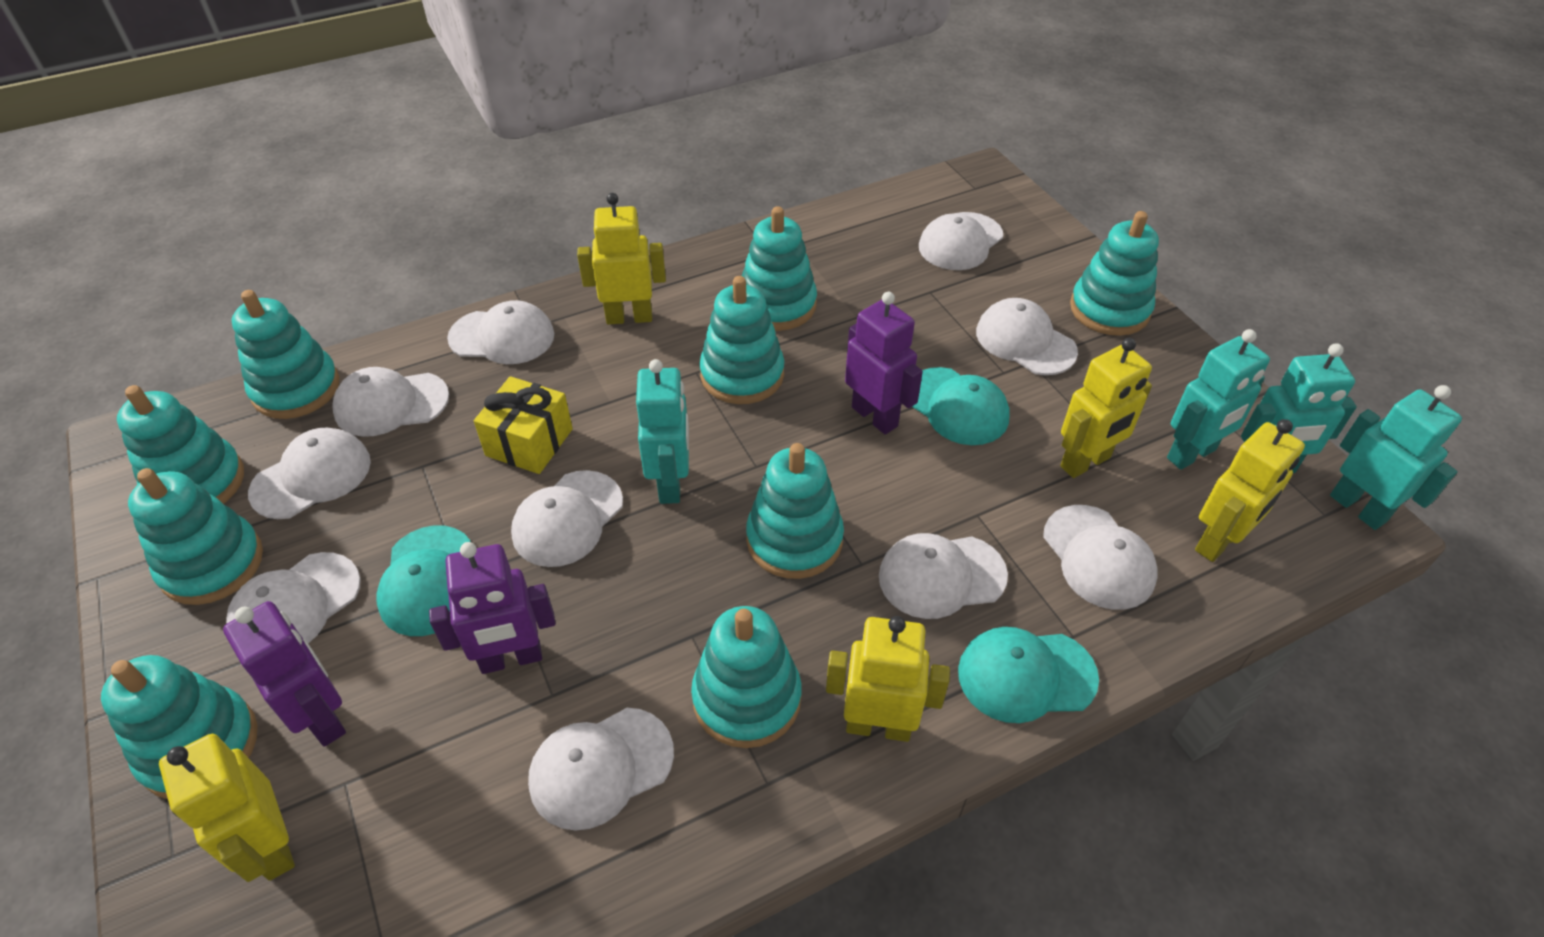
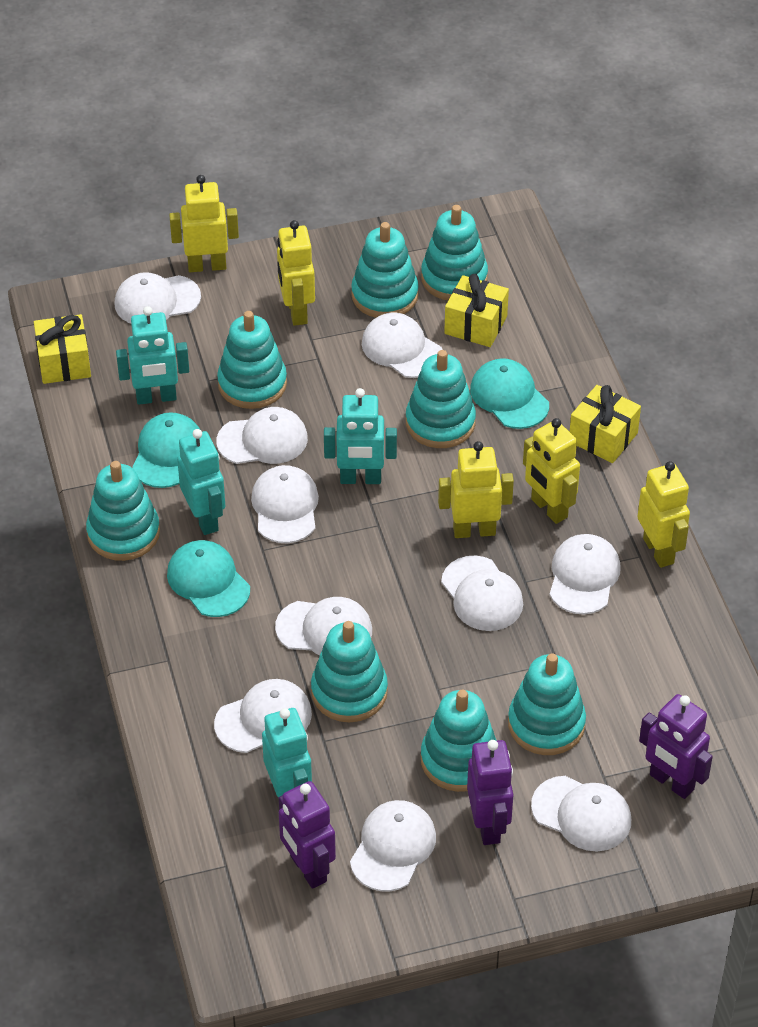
turquoise stacking toy: [101,655,257,799] [117,385,244,504] [128,468,263,605] [232,290,339,419] [691,606,802,748] [699,276,784,404] [742,206,817,331] [746,443,844,579] [1070,211,1159,336] = 9 -> [86,461,160,561] [217,311,287,409] [311,621,388,722] [351,222,419,318] [406,350,476,448] [421,205,488,300] [421,690,497,792] [508,654,586,755] = 8
yellow gift: [474,376,573,474] = 1 -> [34,314,91,384] [444,274,509,347] [570,385,641,463] = 3

